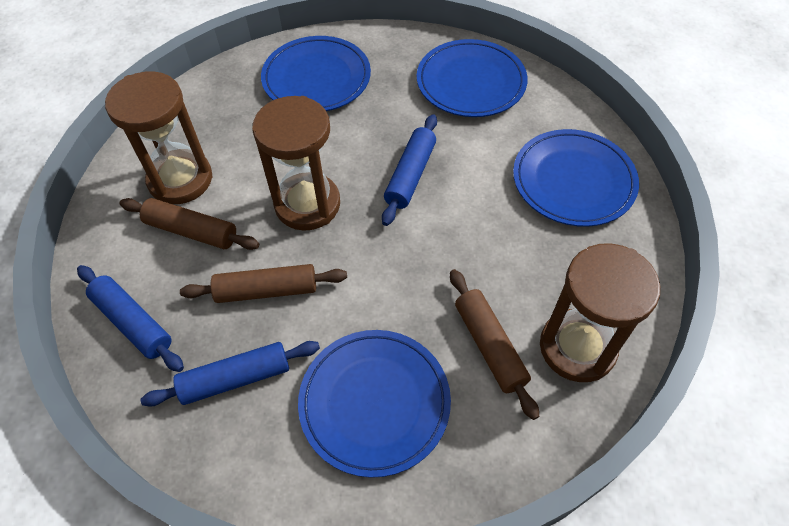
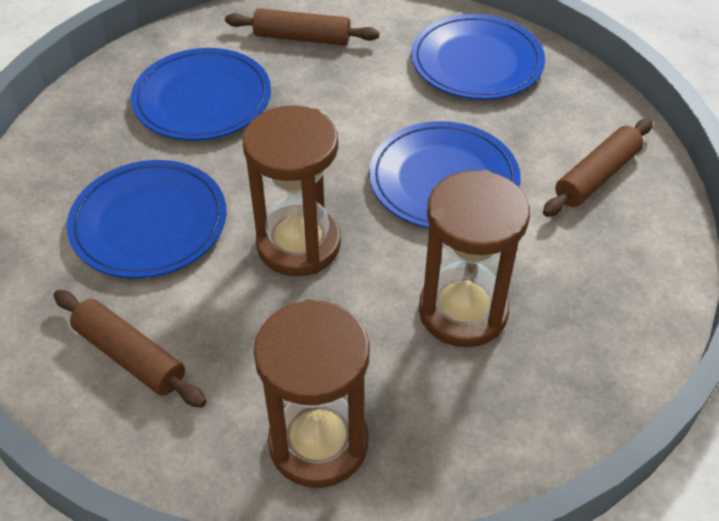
blue rolling pin: [77,265,184,372] [140,341,320,407] [382,114,437,226] = 3 -> none = 0

